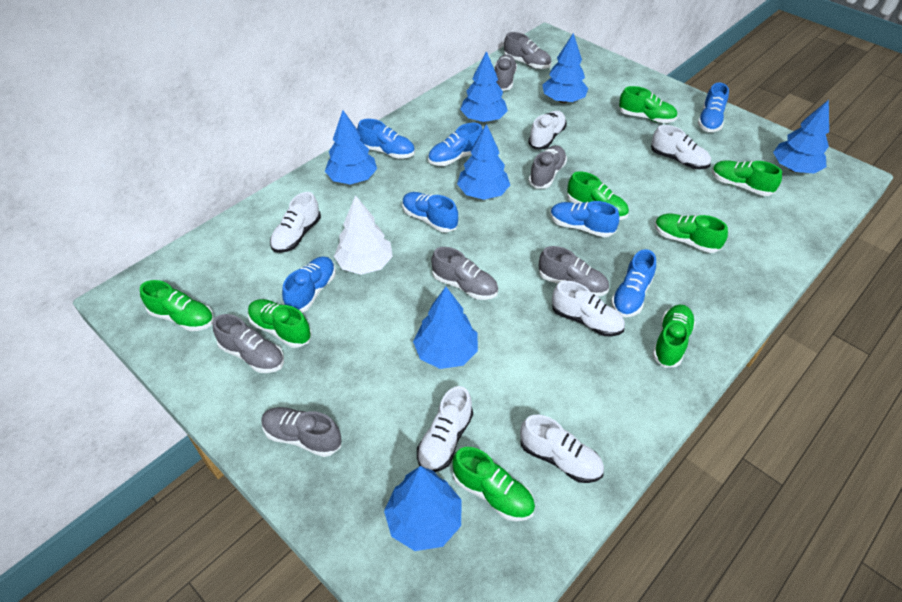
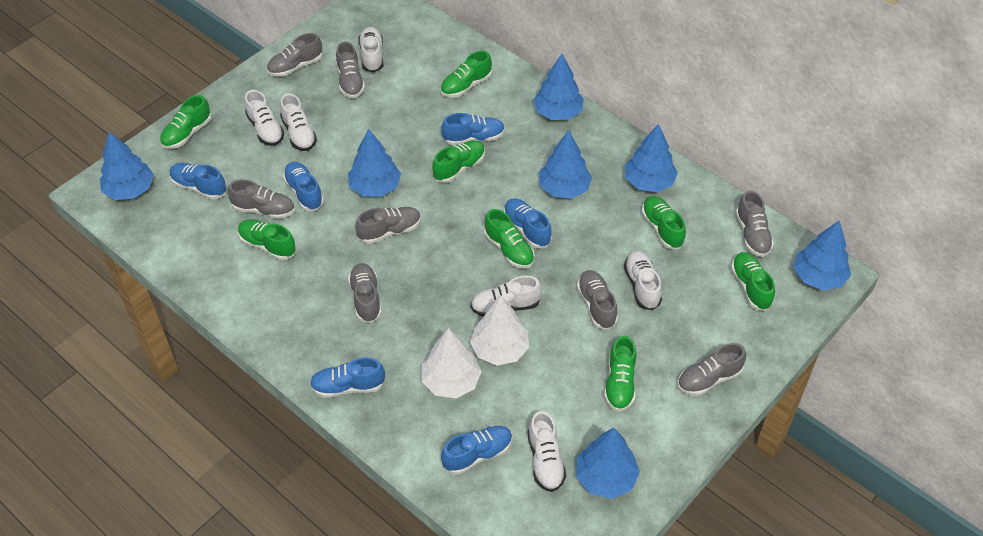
blue shoe: [282,256,336,313] [357,119,415,159] [402,192,458,232] [428,123,483,166] [550,201,619,237] [611,249,656,317] [698,82,729,132] = 7 -> [170,163,227,200] [283,162,324,211] [310,357,385,398] [441,113,505,145] [441,426,513,475] [504,198,552,248] = 6
grey shoe: [213,314,284,373] [261,407,342,457] [431,247,498,300] [495,55,517,91] [504,32,552,69] [529,145,567,189] [539,246,609,297] = 7 -> [228,179,295,219] [267,33,322,77] [336,41,365,98] [348,263,382,323] [355,207,421,244] [577,270,618,330] [677,343,746,396] [736,191,774,257] = 8
white tree: [334,195,393,275] = 1 -> [422,328,482,398] [470,295,529,366] = 2

